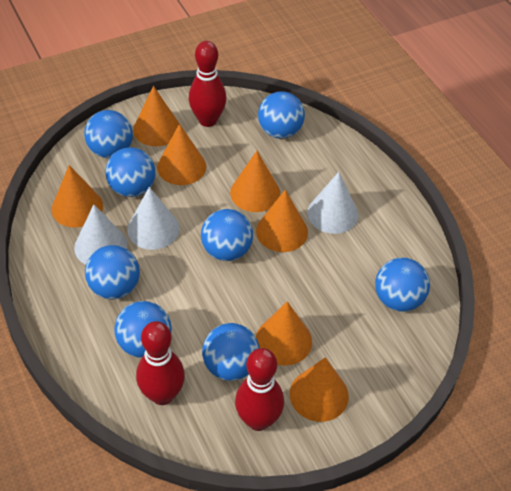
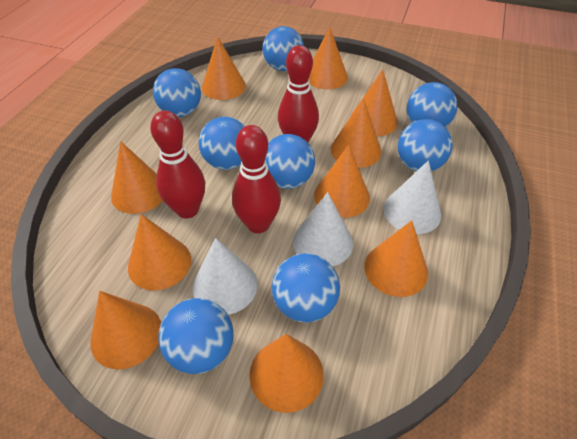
orange cone: [52,165,103,228] [133,86,179,146] [157,124,206,185] [230,151,280,212] [256,190,308,252] [256,301,312,366] [290,357,349,422] = 7 -> [90,291,161,369] [111,141,163,214] [128,214,191,291] [202,36,246,100] [249,334,324,413] [309,27,348,89] [314,145,370,218] [331,98,382,168] [351,70,398,136] [364,220,428,297] = 10

